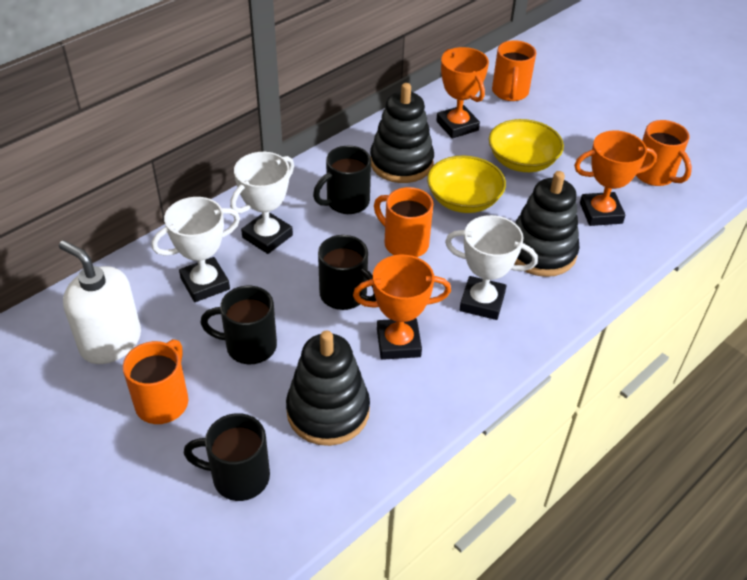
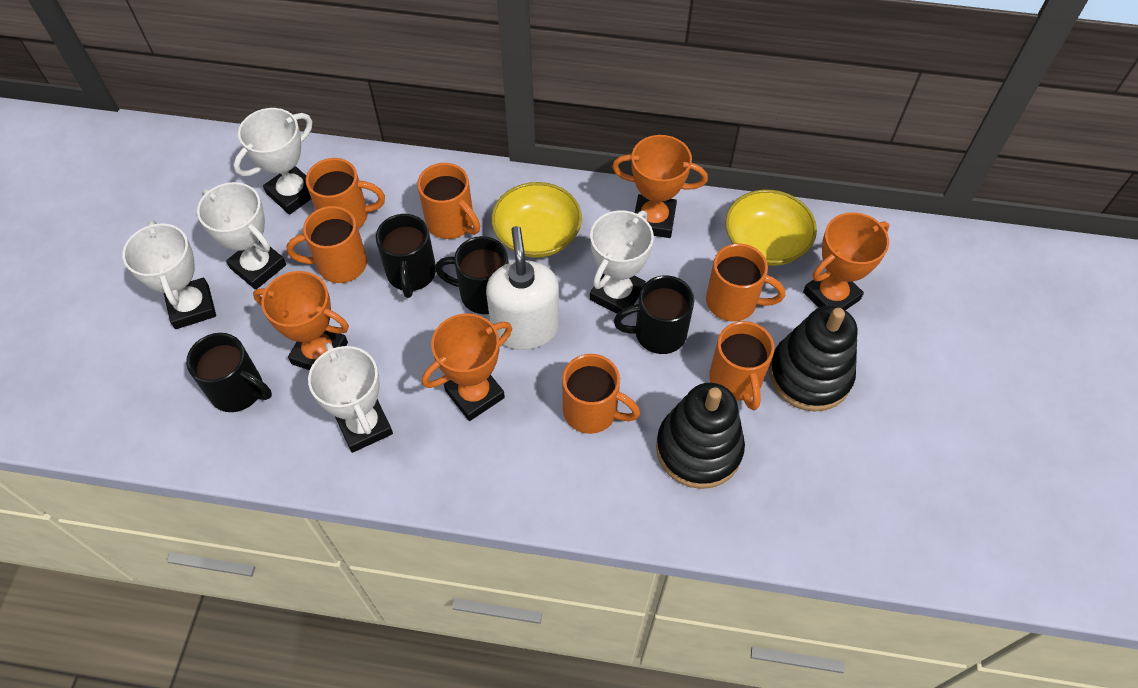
black stacking toy: [286,331,370,446] [370,83,434,183] [514,171,579,277] = 3 -> [656,383,745,489] [769,306,858,412] = 2
orange mug: [123,339,188,424] [374,187,433,257] [492,40,536,101] [636,120,692,186] = 4 -> [286,206,367,283] [306,158,385,229] [417,163,480,239] [562,354,640,434] [706,243,785,322] [709,321,774,410] = 6
orange trophy: [353,255,451,360] [436,47,489,139] [574,130,657,226] = 3 -> [253,271,349,370] [422,313,512,421] [612,135,708,238] [803,212,889,310] = 4
white trophy: [152,197,240,302] [230,152,294,254] [445,215,538,320] = 3 -> [122,221,216,329] [197,182,286,290] [234,108,312,215] [308,342,393,453] [590,210,654,314] = 5

